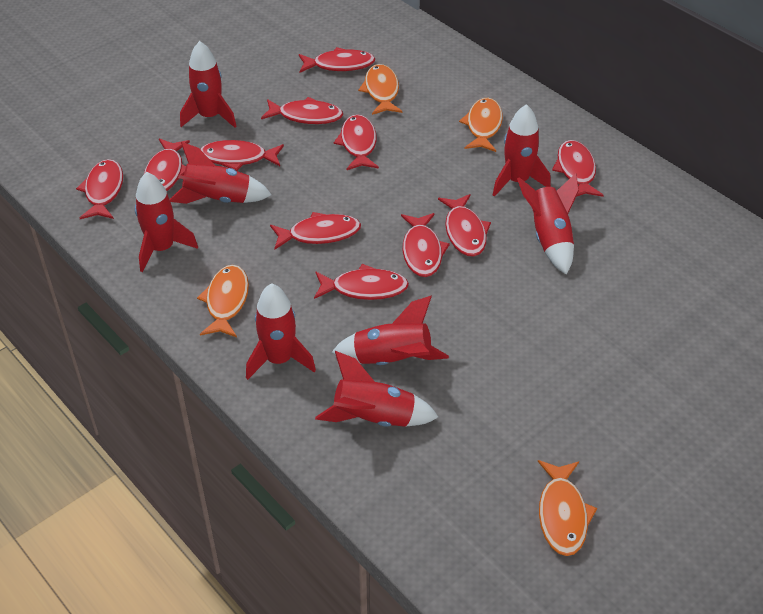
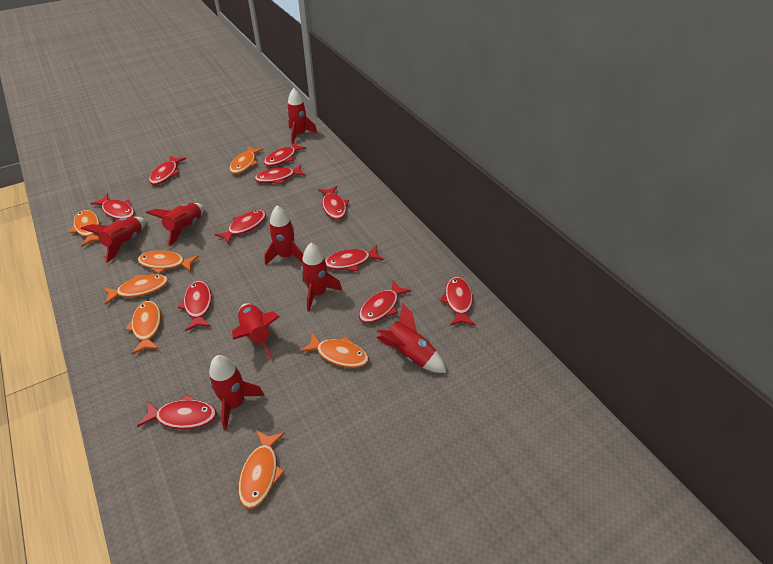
orange fish: [197,265,249,337] [358,64,402,115] [459,98,503,152] [538,460,597,556] = 4 -> [70,210,100,247] [104,274,169,305] [125,301,161,355] [138,250,199,274] [229,146,263,174] [238,430,285,509] [300,333,369,368] = 7

